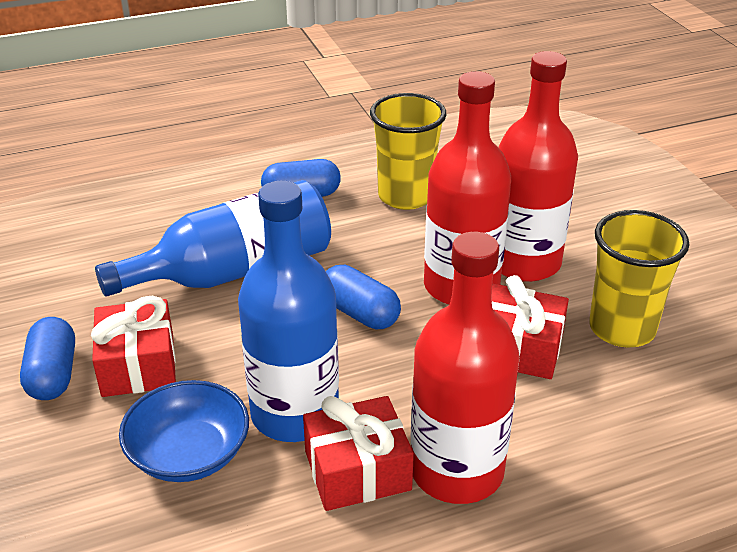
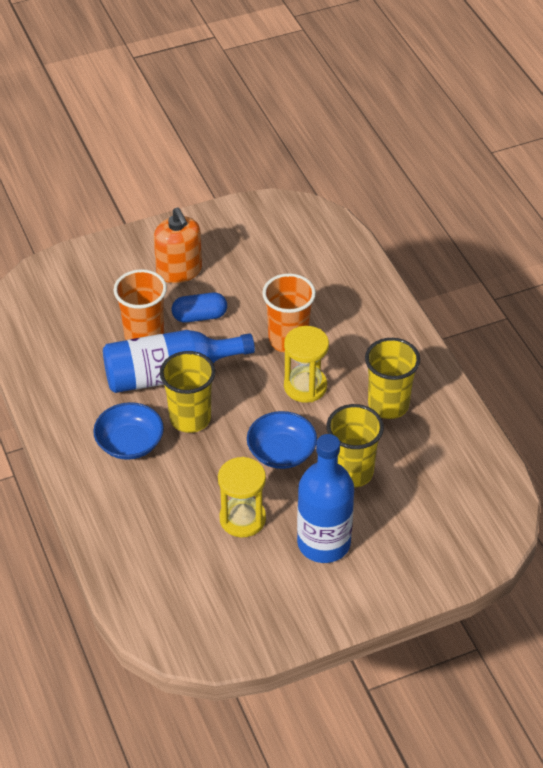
blue bowl: [119,380,249,482] = 1 -> [93,402,164,460] [247,411,317,469] = 2
blue capsule: [20,317,75,400] [261,159,341,197] [326,265,401,329] = 3 -> [172,293,227,323] = 1
orange cup: none = 0 -> [114,269,167,340] [262,274,316,353] = 2
orange soap dispenser: none = 0 -> [154,207,202,283] = 1
red bottle: [411,231,520,504] [424,71,511,305] [498,51,578,282] = 3 -> none = 0
red gift: [91,296,176,397] [303,396,414,511] [491,275,569,379] = 3 -> none = 0
yellow cup: [370,93,446,210] [589,210,689,347] = 2 -> [160,351,215,433] [327,404,384,488] [365,338,420,419] = 3
yellow hourglass: none = 0 -> [218,457,266,537] [284,326,329,403] = 2

